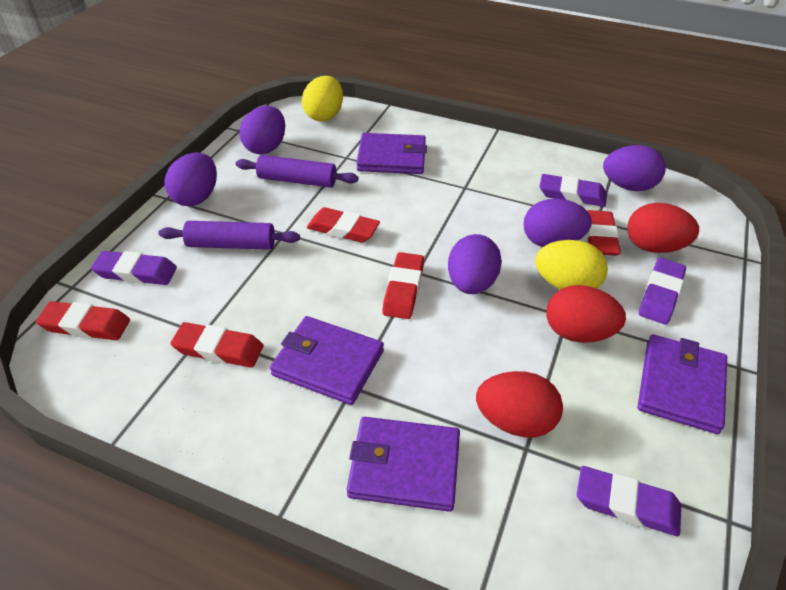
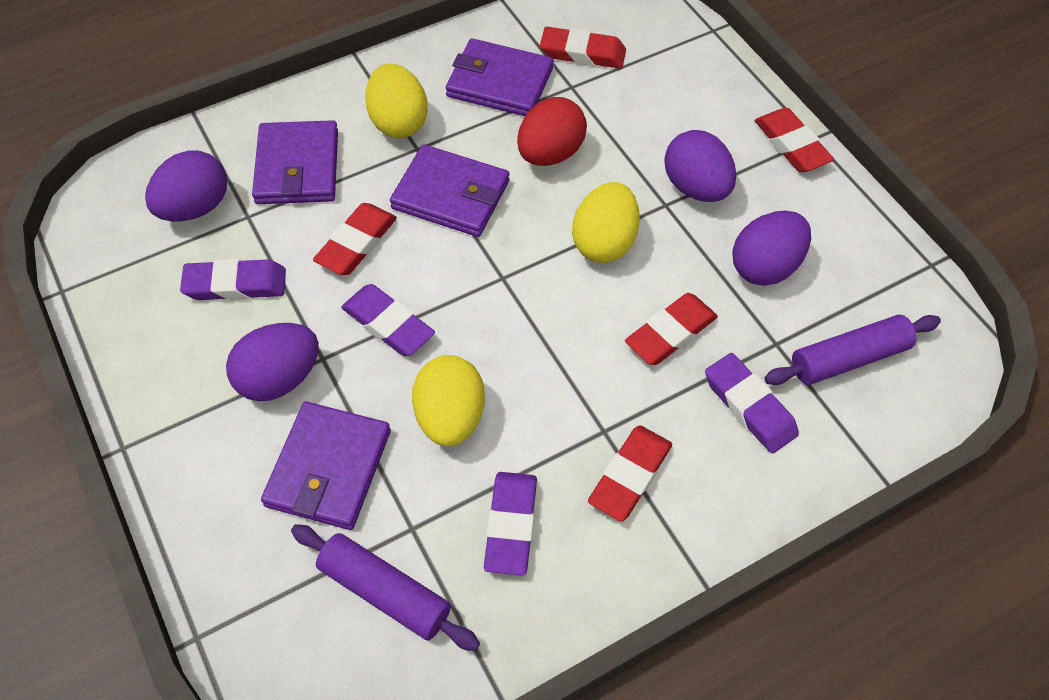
purple egg: [165,152,217,206] [239,106,285,155] [448,234,502,294] [524,198,592,247] [603,145,666,191] = 5 -> [145,150,227,221] [226,323,319,401] [664,130,736,202] [732,211,811,286] = 4
red egg: [476,371,563,437] [546,285,626,343] [627,203,699,253] = 3 -> [517,97,587,166] = 1
yellow egg: [302,76,343,122] [535,240,608,289] = 2 -> [365,63,428,138] [412,355,485,446] [572,182,640,263] = 3

